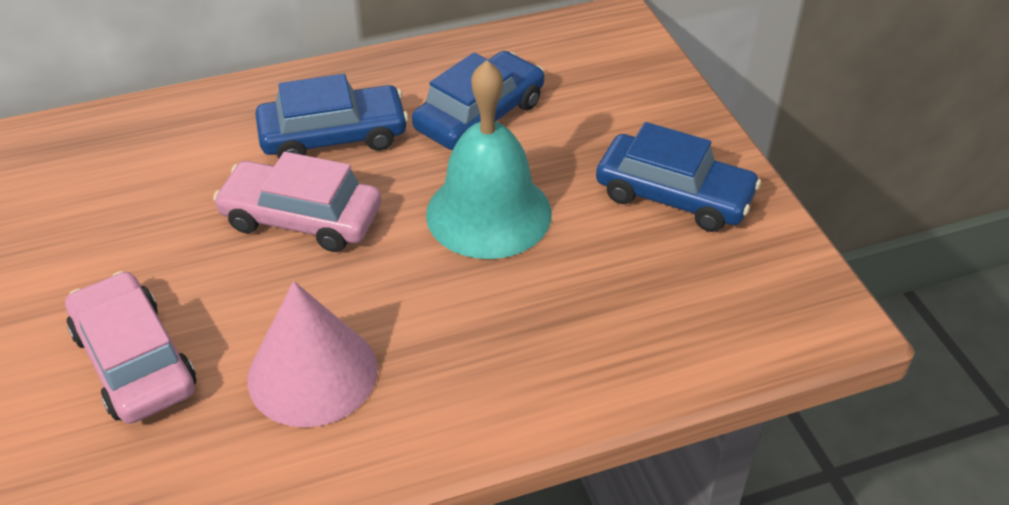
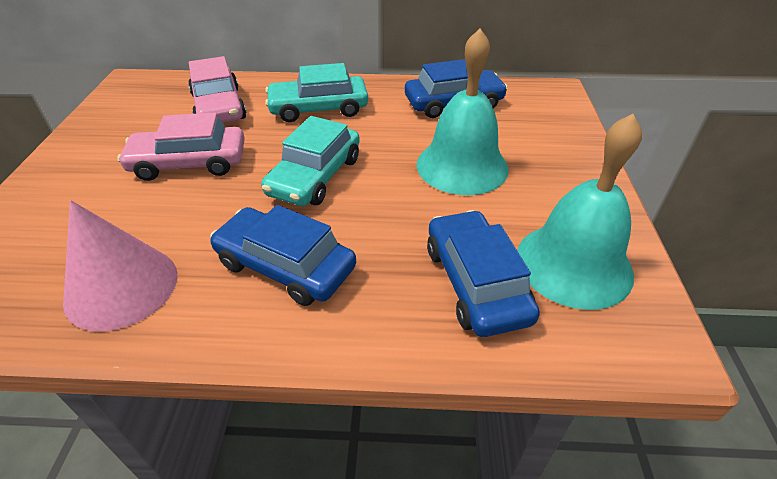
turquoise bell: [426,60,552,259] = 1 -> [417,28,509,195] [517,114,642,310] = 2
turquoise car: none = 0 -> [261,116,360,206] [265,63,368,122] = 2

